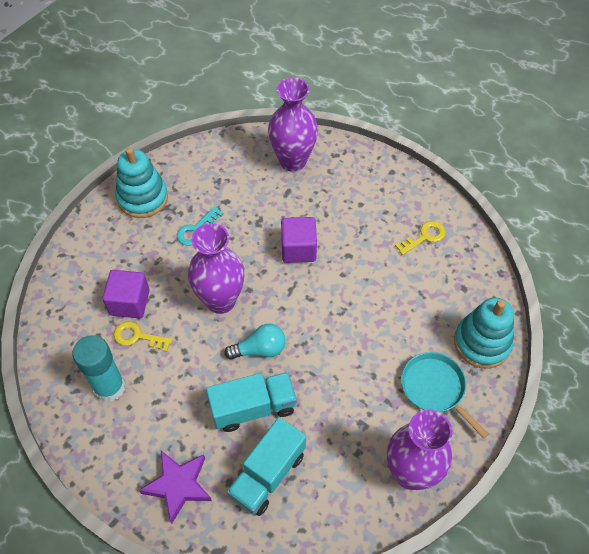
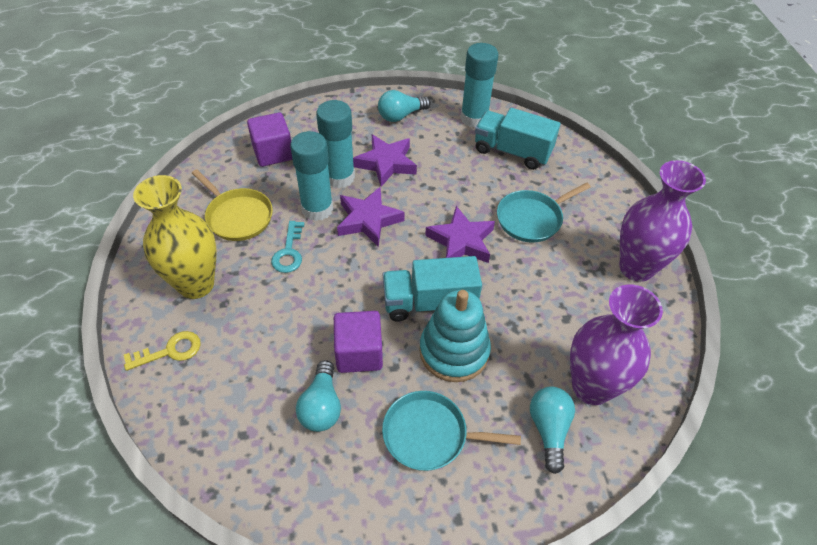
purple star: [139,451,212,524] = 1 -> [337,187,405,247] [353,134,417,187] [425,206,495,263] = 3
purple vase: [188,223,245,314] [268,77,318,172] [387,410,452,490] = 3 -> [570,284,663,405] [620,160,706,282] = 2
turquoise glue stick: [73,335,125,402] = 1 -> [290,131,333,221] [316,100,355,188] [460,43,498,127] = 3
turquoise light bulb: [224,324,286,360] = 1 -> [296,360,341,432] [378,90,431,122] [530,387,575,474] = 3
turquoise pan: [401,352,489,439] = 1 -> [382,391,521,471] [497,182,591,243] = 2
turquoise stacking toy: [116,147,168,218] [454,298,514,369] = 2 -> [419,290,491,382] = 1
yellow key: [114,321,172,352] [395,221,445,255] = 2 -> [124,331,201,371] = 1
yellow pan: none = 0 -> [192,169,273,241] = 1
yellow vase: none = 0 -> [133,175,217,299] = 1

